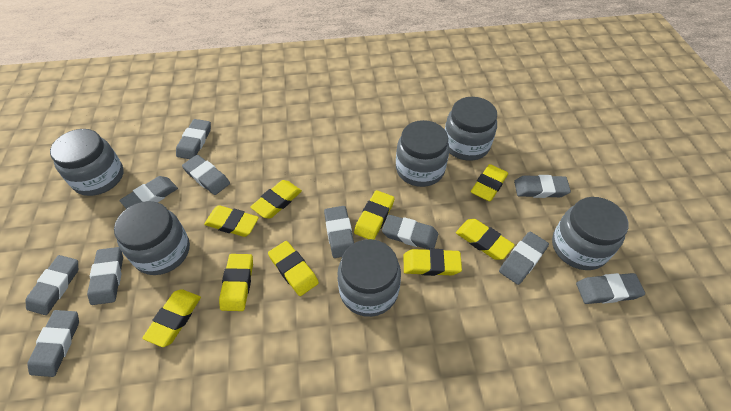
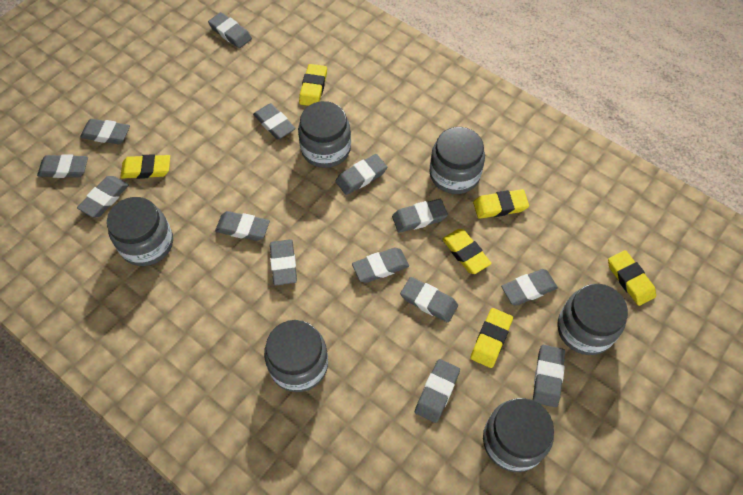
grey eraser: [25,255,78,315] [27,310,79,377] [87,247,123,305] [119,176,178,209] [176,119,211,159] [182,155,230,195] [324,206,354,258] [382,215,438,249] [499,232,549,285] [514,175,571,198] [576,273,645,304] = 11 -> [37,154,88,178] [77,176,129,217] [80,119,130,144] [208,12,252,48] [215,211,270,241] [253,103,296,139] [270,239,297,286] [335,154,387,195] [352,247,409,283] [392,199,448,233] [400,277,458,323] [415,359,460,423] [501,269,558,306] [533,345,565,407] = 14
yellow eraser: [142,289,201,347] [204,205,259,237] [219,254,253,311] [250,180,302,219] [268,241,319,296] [354,190,394,240] [404,249,462,276] [456,219,515,260] [471,164,508,202] = 9 -> [120,154,170,179] [299,64,327,106] [442,229,492,274] [470,308,513,368] [473,189,529,219] [608,250,656,306] = 6

